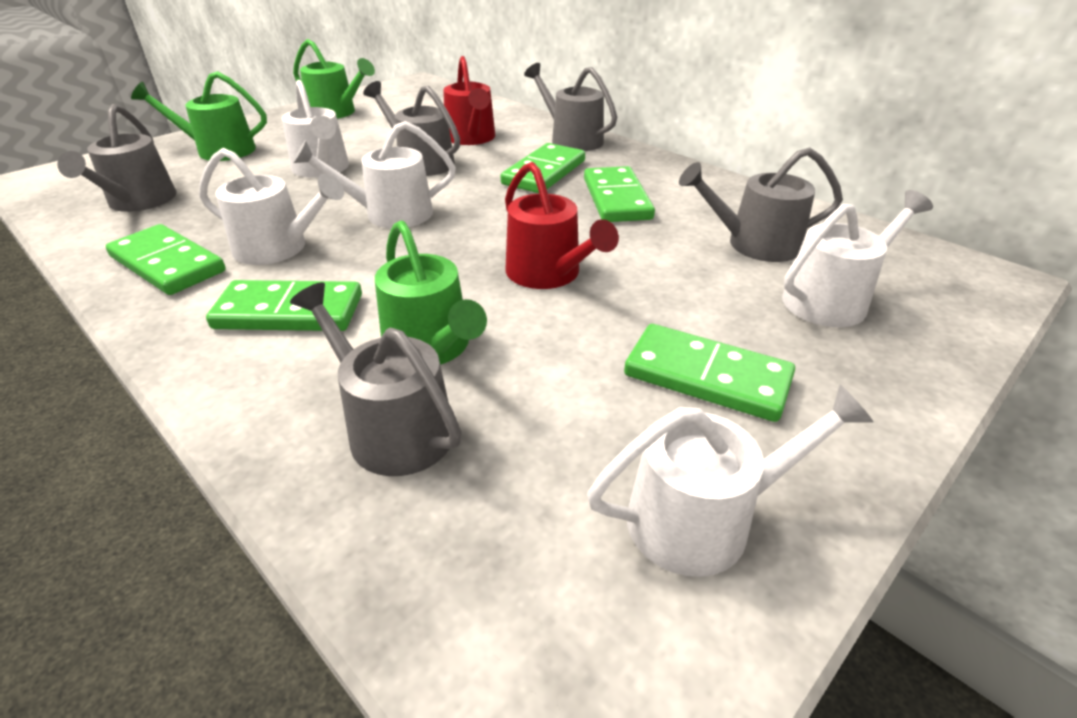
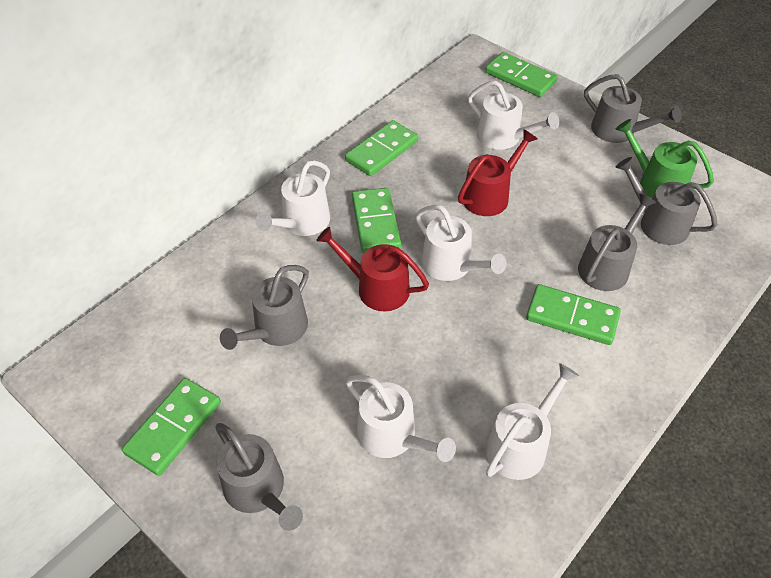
green watering can: [131,71,267,161] [293,39,375,119] [375,220,487,365] = 3 -> [616,119,714,198] = 1

